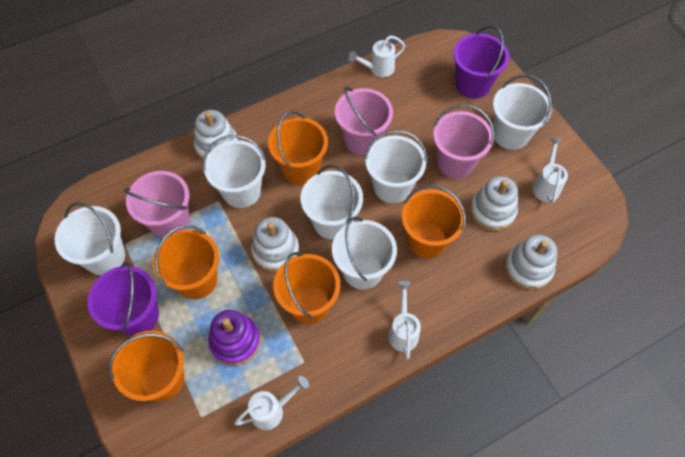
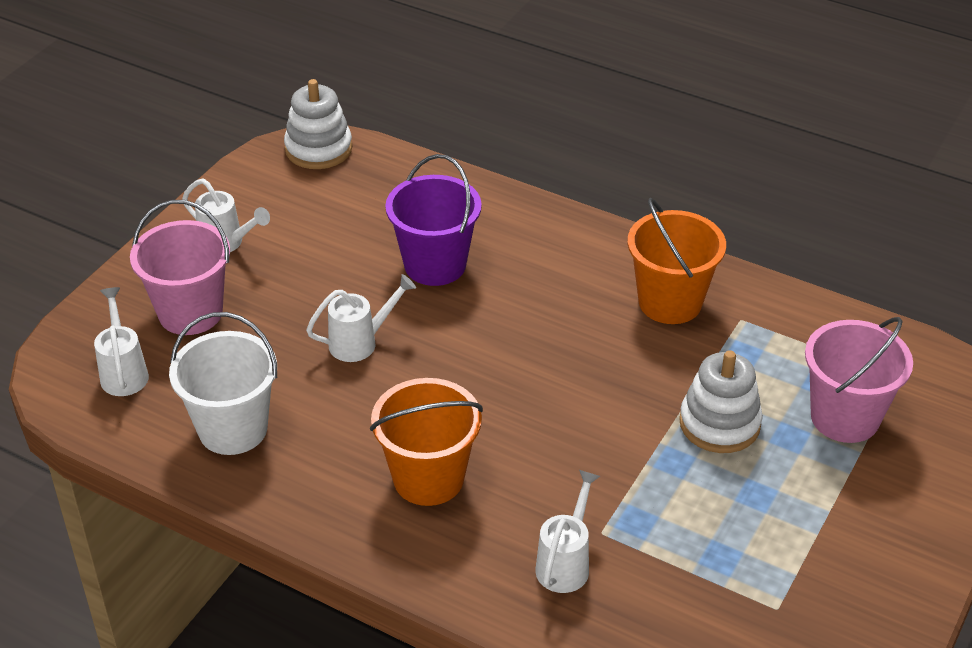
orange bucket: [109,330,184,402] [153,225,219,299] [268,111,328,185] [273,252,340,324] [402,185,466,258] = 5 -> [370,378,483,506] [627,198,726,324] = 2
pink bucket: [124,171,190,238] [335,87,393,155] [433,104,495,179] = 3 -> [130,200,230,335] [805,317,913,443] = 2
purple bucket: [87,262,159,336] [453,26,509,99] = 2 -> [385,154,482,286] = 1
purple stacking toy: [208,310,261,366] = 1 -> none = 0
white bucket: [55,202,125,275] [202,135,266,208] [300,165,363,239] [332,217,397,289] [364,130,427,203] [493,75,552,150] = 6 -> [169,312,277,455] = 1
white stacking toy: [194,110,238,160] [251,217,299,272] [470,176,518,231] [505,235,557,290] = 4 -> [284,79,352,169] [679,350,763,453] = 2

